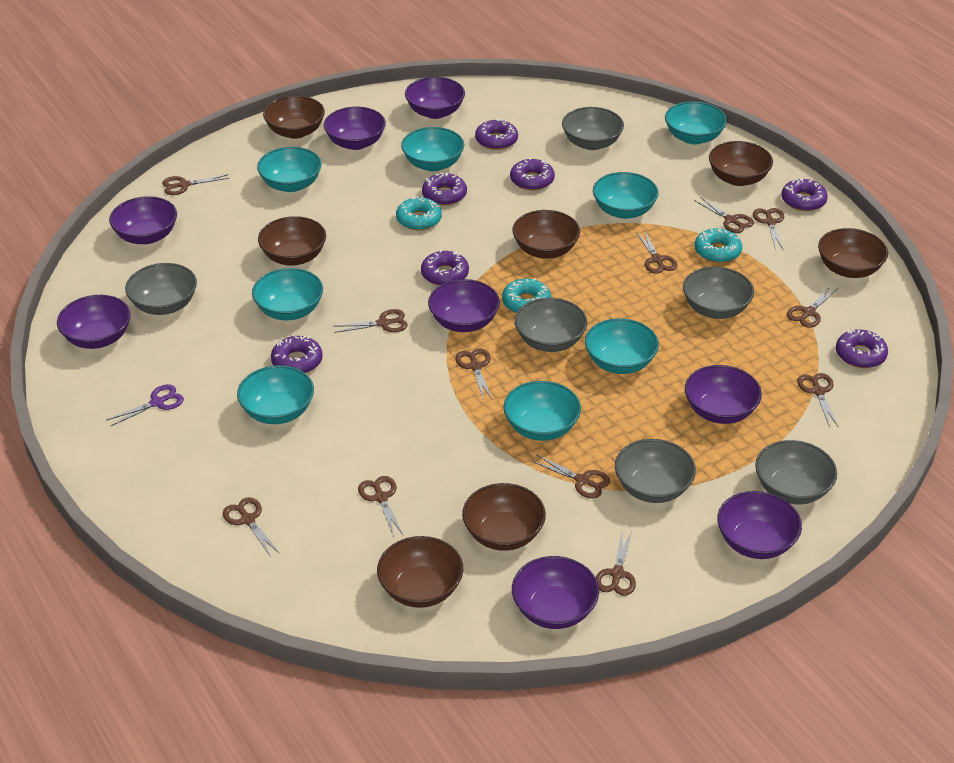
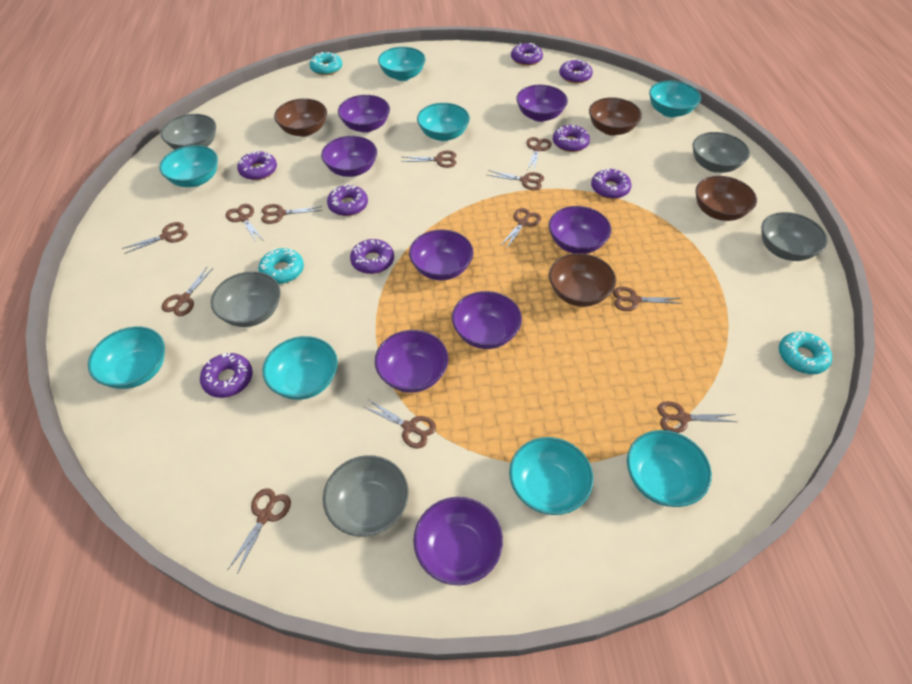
brown bowl: [258,216,326,265] [263,96,325,139] [377,536,463,608] [462,483,546,551] [512,210,580,259] [709,141,773,186] [818,228,888,278] = 7 -> [274,98,327,137] [549,253,616,307] [589,97,642,136] [695,176,757,221] = 4
grey bowl: [125,263,197,315] [515,298,587,352] [562,107,624,150] [615,439,696,503] [683,267,754,319] [755,440,837,504] = 6 -> [161,114,216,150] [211,271,280,327] [323,455,409,536] [692,132,750,173] [761,212,828,261] = 5
purple donut: [271,336,323,373] [421,250,469,286] [422,172,467,205] [475,119,518,150] [510,157,555,190] [781,178,828,211] [836,329,888,368] = 7 -> [200,353,253,398] [237,150,277,180] [327,184,368,216] [350,239,394,274] [511,43,543,66] [553,125,590,152] [559,60,593,83] [591,168,632,199] = 8
purple scissors: [106,384,184,427] = 1 -> none = 0

